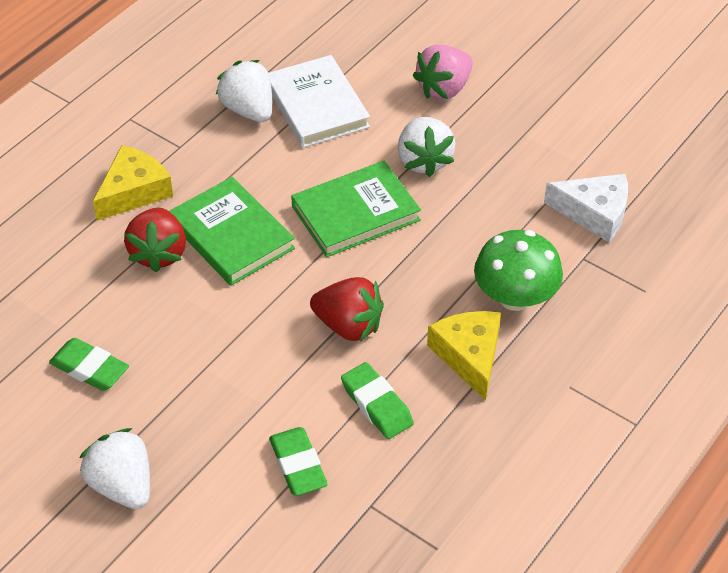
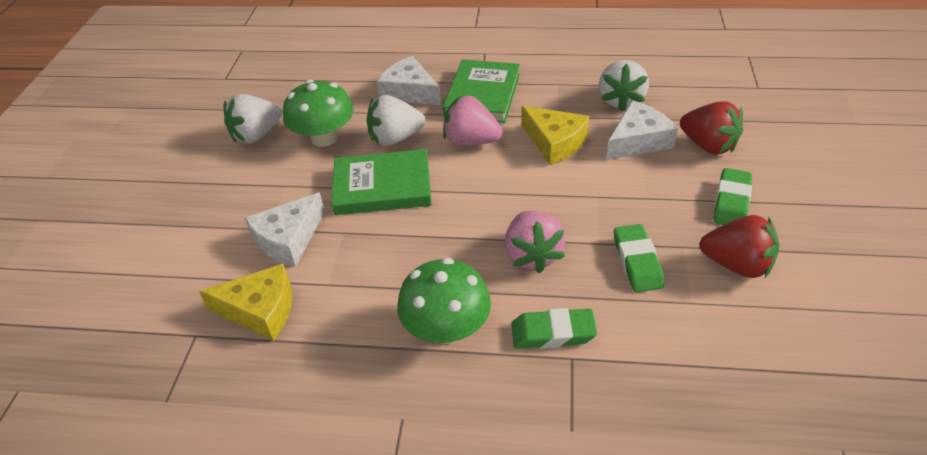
green mushroom: [474,230,563,311] = 1 -> [283,80,354,147] [397,258,491,344] = 2
pink strawberry: [413,45,473,100] = 1 -> [443,95,503,146] [505,211,566,273] = 2
white book: [269,55,370,148] = 1 -> none = 0
white cheese: [544,174,628,242] = 1 -> [245,192,325,267] [377,56,441,105] [606,100,678,160] = 3

